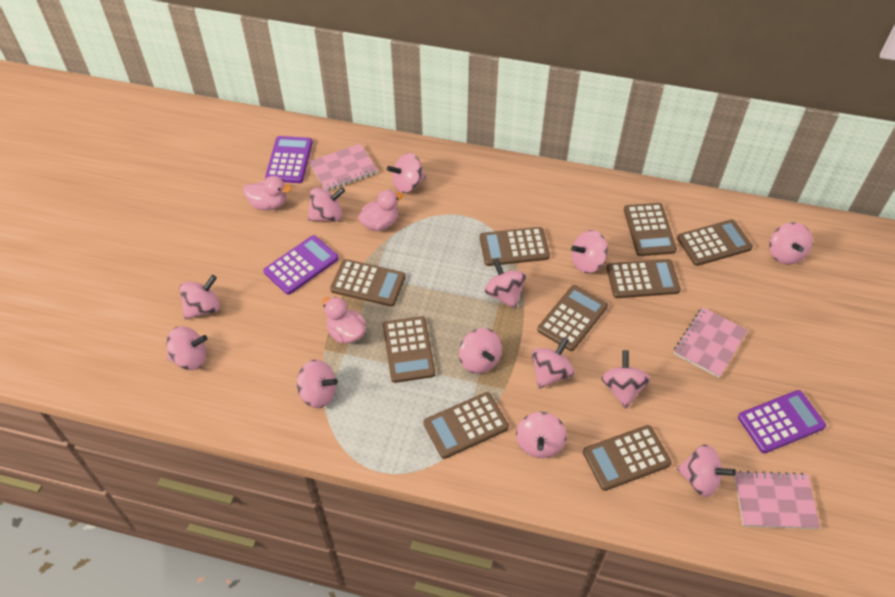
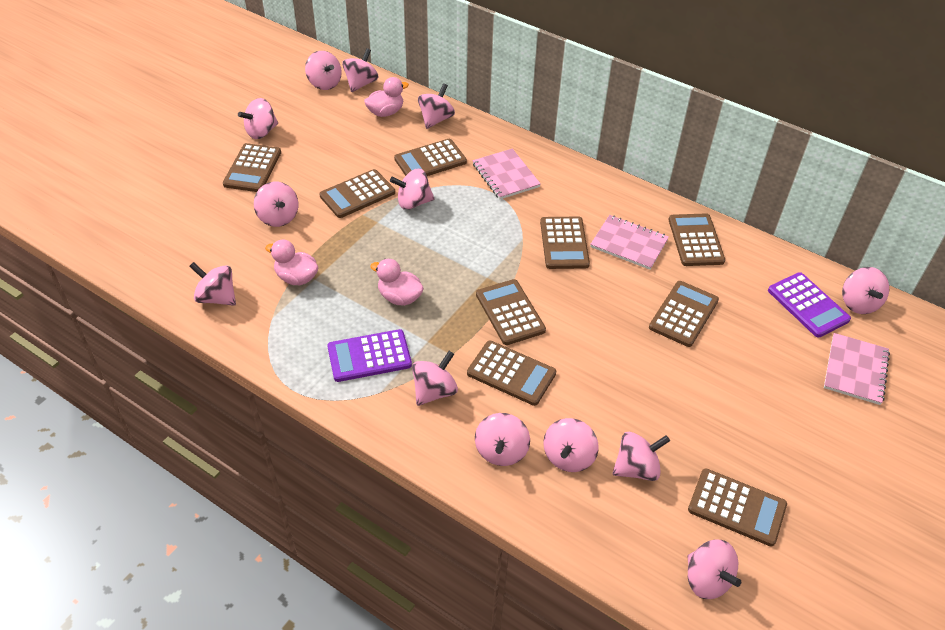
purple calculator: [264,235,338,295] [265,136,313,183] [738,390,826,453] = 3 -> [327,329,412,382] [768,272,851,338] = 2

